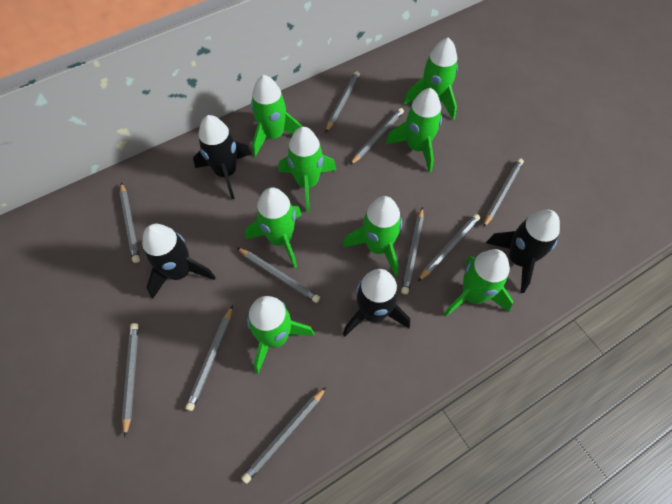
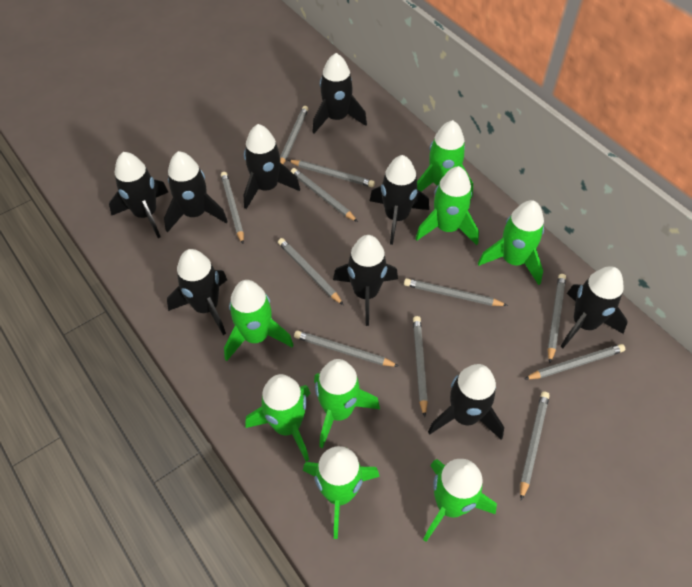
black rocket: [142,224,216,299] [193,115,252,199] [343,269,410,336] [486,210,560,293] = 4 -> [109,152,168,238] [164,151,228,233] [167,249,227,335] [244,124,300,209] [312,53,367,133] [333,235,398,326] [370,155,429,245] [428,364,504,440] [560,266,627,348] = 9
grey pencil: [120,182,140,263] [122,323,139,437] [185,305,233,411] [237,248,320,303] [241,387,326,484] [325,71,360,133] [350,108,404,165] [401,207,424,294] [418,214,480,281] [483,158,524,228] = 10 -> [221,172,244,244] [278,238,344,305] [280,106,308,164] [288,160,375,187] [291,168,358,222] [294,330,399,367] [404,278,508,306] [413,316,428,417] [520,391,550,500] [525,344,625,379] [548,274,566,363] = 11

